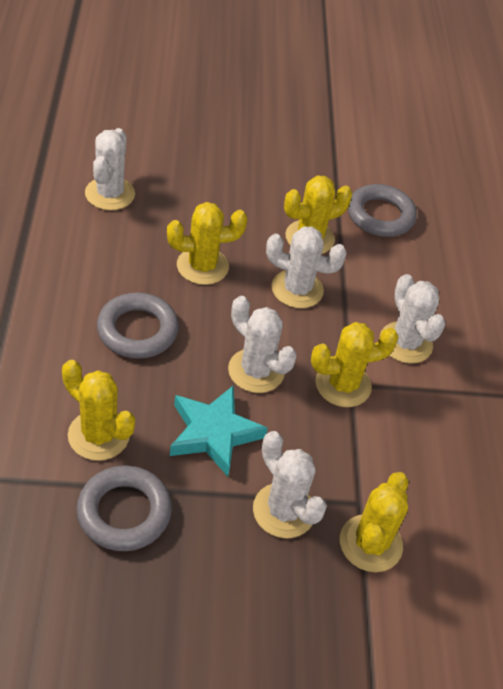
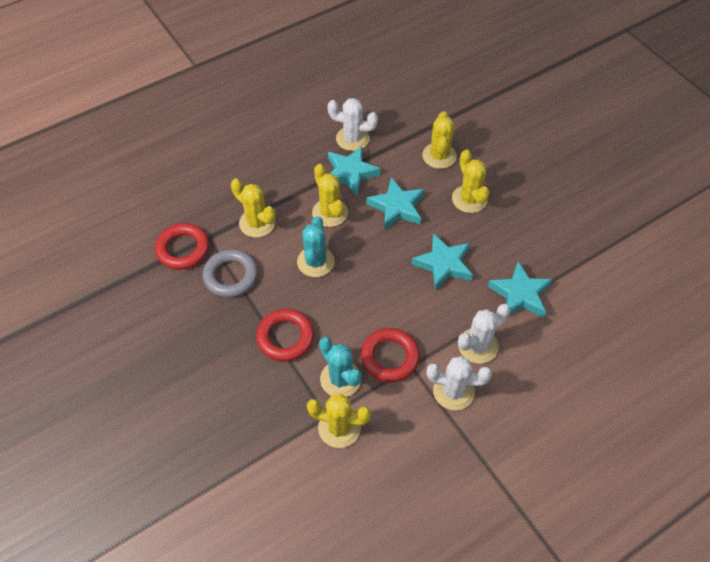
grey ring: [76,465,172,551] [97,293,179,359] [348,184,417,237] = 3 -> [202,249,258,298] = 1
red ring: none = 0 -> [155,223,209,270] [256,309,314,362] [361,328,420,382] = 3
turquoise cactus: none = 0 -> [297,216,335,277] [319,337,362,397] = 2
turquoise star: [170,386,268,477] = 1 -> [328,146,381,196] [367,177,424,230] [411,233,473,291] [488,261,553,318] = 4
white cactus: [85,128,135,210] [228,296,297,393] [253,431,327,538] [266,226,347,308] [380,274,445,364] = 5 -> [327,98,378,151] [427,356,492,410] [458,304,510,364] = 3

